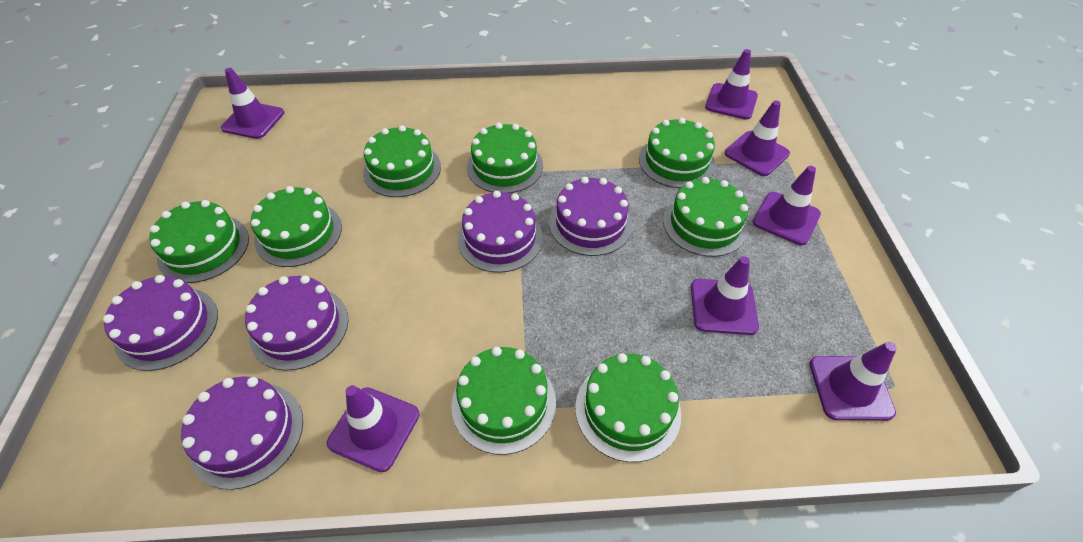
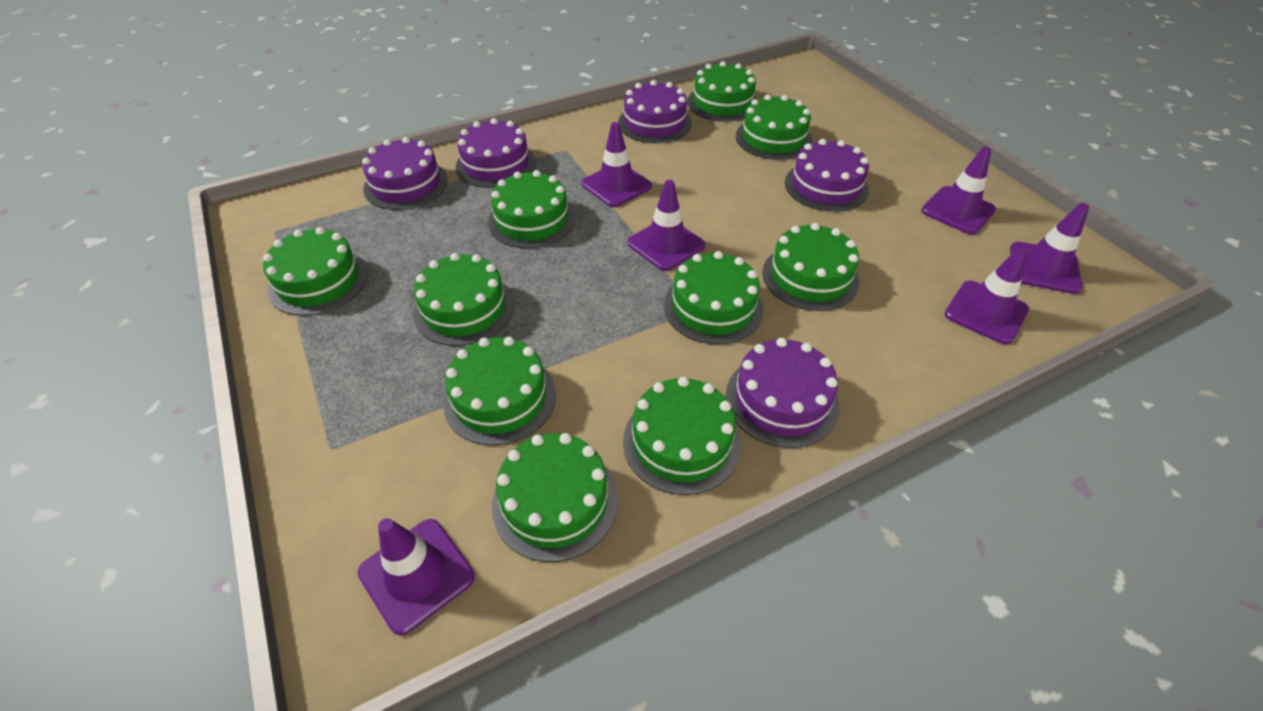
green cake: [149,200,249,283] [251,186,342,267] [363,125,441,197] [451,347,556,455] [467,123,543,193] [575,353,681,462] [639,118,715,188] [663,177,748,257] = 8 -> [263,227,368,316] [413,253,514,346] [443,337,556,446] [488,170,576,249] [492,433,618,562] [623,377,741,495] [664,251,764,344] [687,61,757,122] [736,95,812,160] [762,223,859,311] = 10
purple traffic cone: [221,68,284,139] [327,385,419,472] [691,256,759,335] [705,49,758,120] [725,101,790,176] [753,166,821,245] [810,342,897,421] = 7 -> [358,518,475,635] [581,122,652,207] [628,180,705,271] [921,147,996,234] [944,247,1029,344] [1010,203,1089,294] = 6

